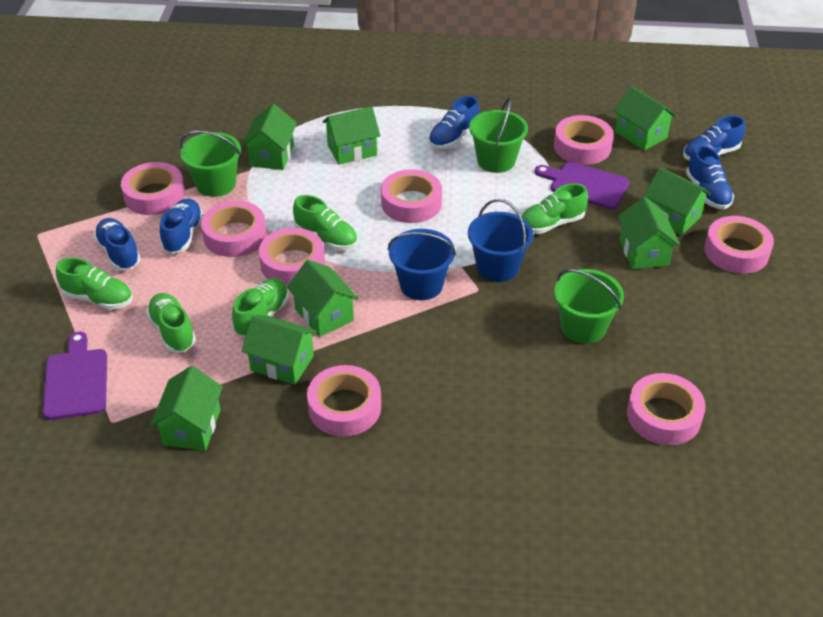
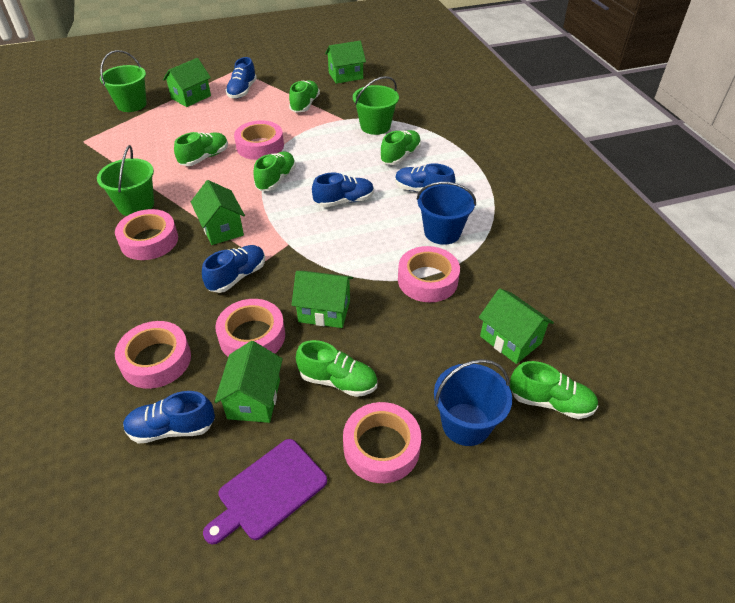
green house: [150,366,223,451] [242,104,297,170] [242,315,317,385] [287,260,359,337] [322,106,380,165] [614,86,676,151] [618,197,680,269] [644,167,711,235] = 8 -> [163,58,211,107] [191,180,245,245] [214,341,283,423] [292,271,353,328] [325,41,366,84] [479,288,554,364] = 6
green shoe: [56,258,133,310] [146,293,196,352] [232,278,289,337] [293,195,357,250] [521,183,588,234] = 5 -> [174,132,228,166] [253,152,296,191] [289,80,320,113] [296,340,377,397] [380,130,421,165] [510,361,598,419] = 6
pink tape: [121,162,185,215] [201,201,267,257] [259,228,325,286] [307,365,381,437] [381,169,442,223] [554,115,614,165] [627,373,706,445] [704,216,774,274] = 8 -> [115,209,178,260] [115,321,191,389] [215,299,285,357] [234,121,284,160] [343,402,421,483] [398,246,460,302] = 6
purple cutting board: [43,332,107,420] [535,162,630,209] = 2 -> [203,439,327,545] = 1

